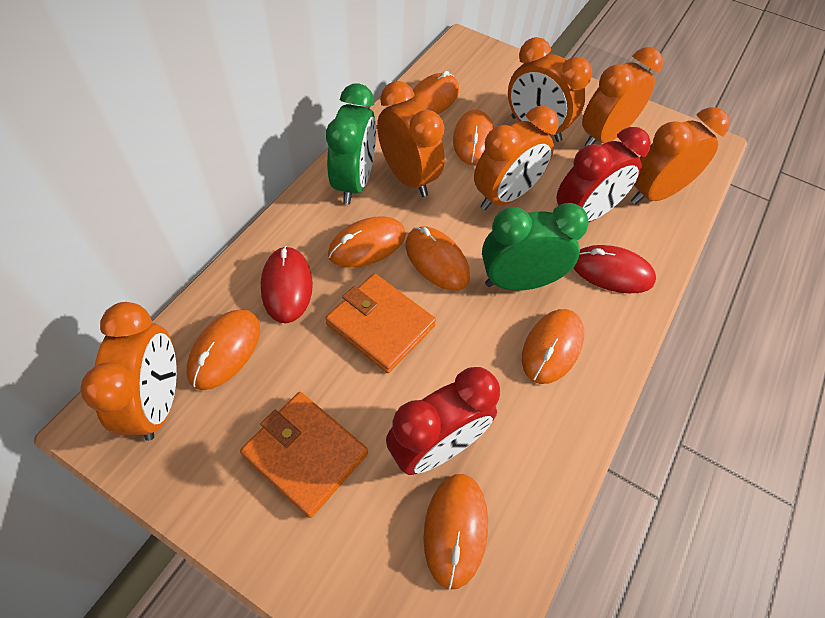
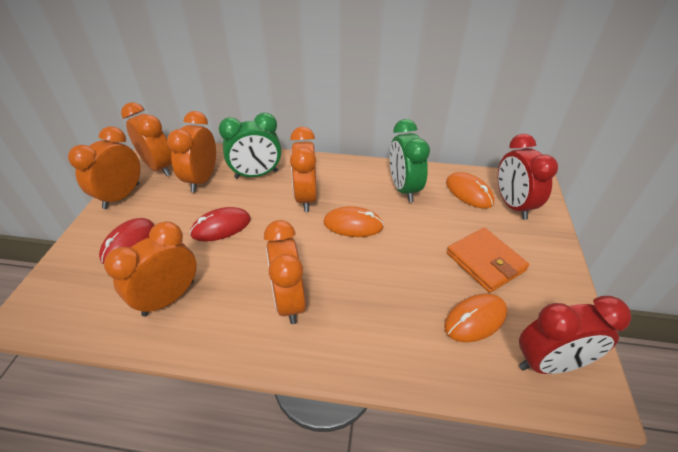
orange mouse: [187,309,260,390] [328,216,406,267] [406,227,470,291] [409,71,459,114] [423,474,488,590] [453,110,494,165] [522,309,584,384] = 7 -> [324,206,384,237] [444,293,508,342] [446,172,494,209] = 3
orange wallet: [240,392,368,518] [325,273,436,373] = 2 -> [446,228,529,293] = 1

